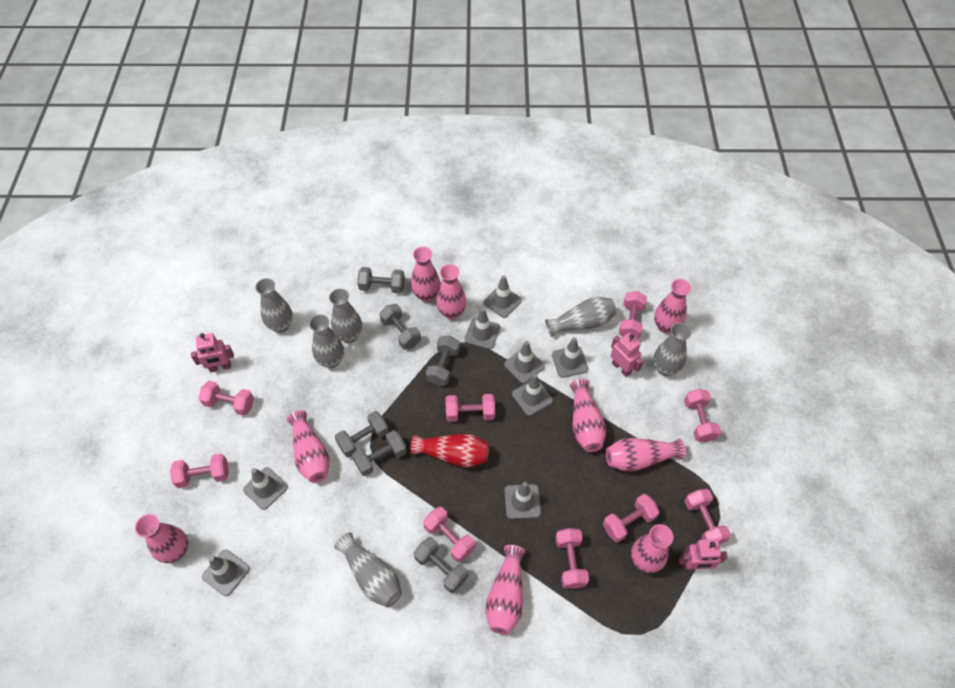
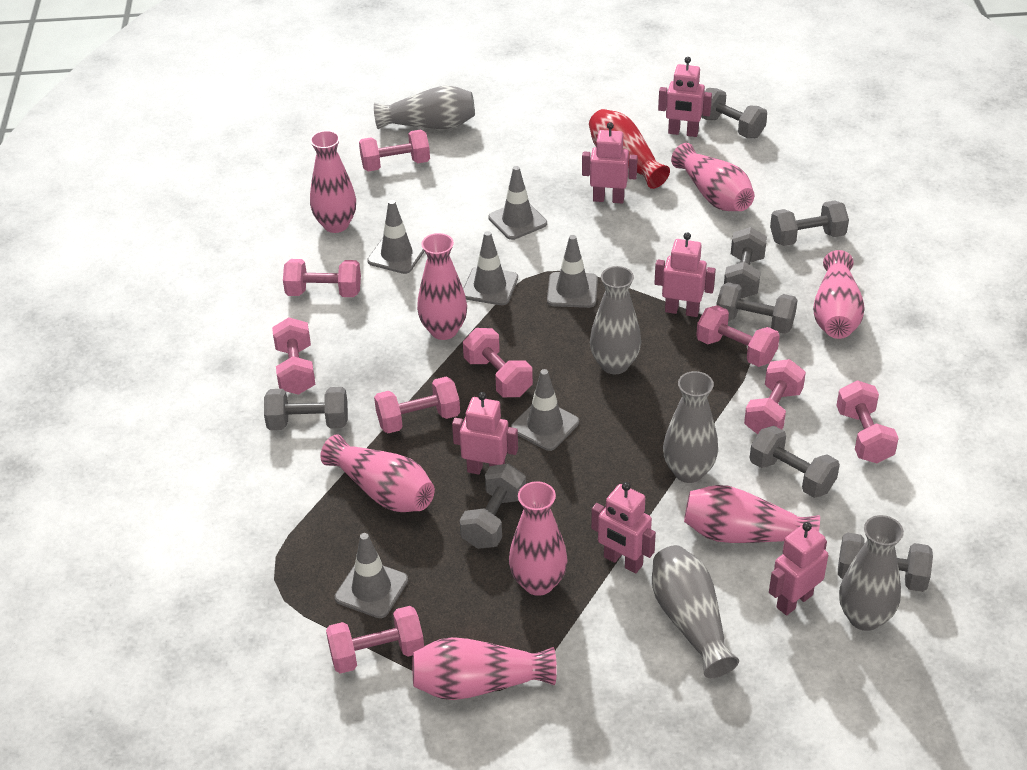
grey dumbbell: [335,411,389,457] [352,430,407,476] [357,267,405,294] [380,304,421,350] [414,537,468,593] [426,336,460,386] = 6 -> [264,387,348,430] [460,463,526,549] [701,88,767,138] [716,282,797,334] [724,227,767,298] [750,426,840,498] [770,200,849,246] [838,532,933,592] = 8
grey traffic cone: [202,550,250,596] [243,467,288,510] [464,308,500,349] [483,275,522,318] [504,341,545,384] [505,482,541,519] [512,374,553,416] [552,337,588,378] = 8 -> [335,533,408,618] [367,200,425,274] [463,231,518,305] [488,166,547,240] [511,369,579,451] [547,235,598,308] = 6
grey vase: [255,278,293,333] [309,314,344,368] [329,289,362,343] [334,533,402,607] [545,297,617,337] [653,323,692,376] = 6 -> [374,86,475,129] [590,266,641,374] [652,545,739,678] [663,371,718,483] [839,515,904,631] = 5
pink robot: [191,333,234,372] [610,333,643,377] [679,539,728,570] = 3 -> [452,392,518,475] [582,122,638,203] [591,482,656,573] [654,232,716,317] [658,57,712,137] [769,522,828,615] = 6
pink vase: [135,514,188,563] [287,410,330,483] [411,246,441,302] [436,264,466,319] [486,545,526,635] [570,379,606,452] [606,438,686,472] [631,524,673,573] [654,279,691,333] = 9 -> [310,130,356,233] [320,434,435,512] [412,637,557,700] [417,233,467,340] [509,481,568,596] [671,143,755,211] [684,485,820,543] [813,250,865,339] = 8

